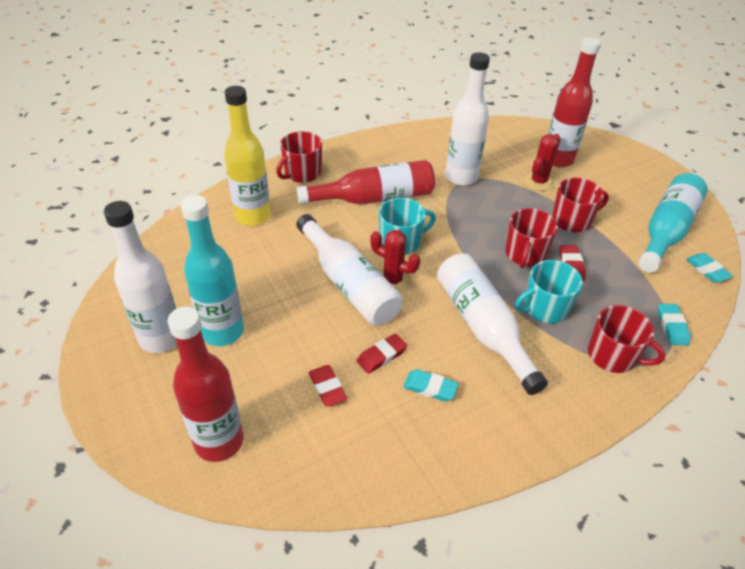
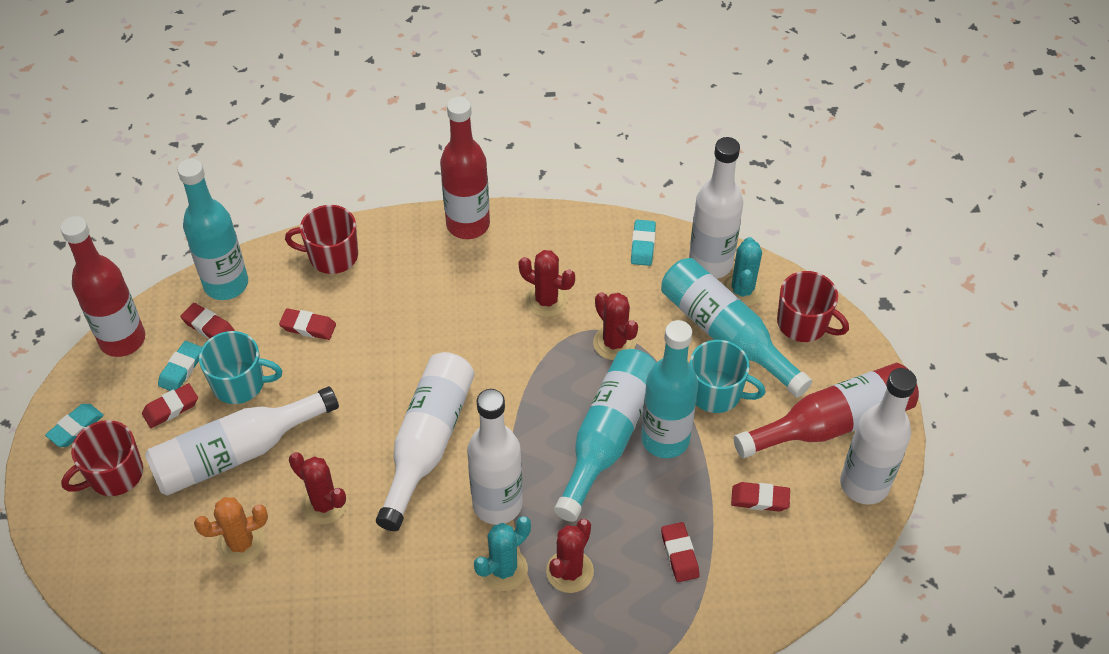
orange cactus: none = 0 -> [194,497,268,565] = 1
red cactus: [370,230,420,293] [524,134,561,191] = 2 -> [289,452,348,524] [518,250,575,317] [546,519,594,593] [593,292,638,360] = 4
red eraser: [309,365,347,406] [357,333,407,374] [559,245,586,281] = 3 -> [142,383,198,428] [180,303,235,339] [279,308,336,340] [661,522,700,582] [731,482,790,512] = 5
red mug: [276,131,322,183] [505,208,558,268] [552,178,609,233] [588,305,665,373] = 4 -> [61,420,143,496] [285,205,358,274] [777,271,849,342] = 3
turquoise bottle: [181,195,244,346] [639,173,708,273] = 2 -> [177,158,248,300] [554,349,656,522] [641,320,698,458] [661,258,812,397] = 4
turquoise cactus: none = 0 -> [474,516,531,591] [723,237,764,307] = 2
white bottle: [104,201,177,353] [296,214,403,326] [437,254,548,395] [445,52,490,186] = 4 -> [145,386,339,496] [376,352,475,531] [467,389,523,525] [689,137,743,279] [840,368,917,505] = 5
yellow bottle: [224,86,271,226] = 1 -> none = 0

